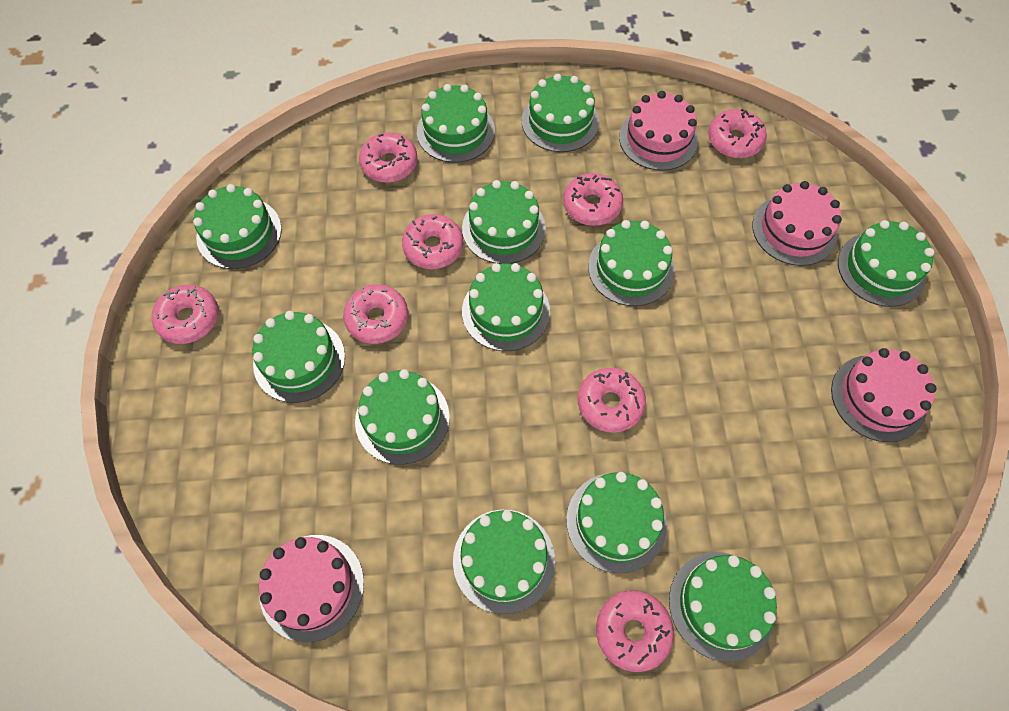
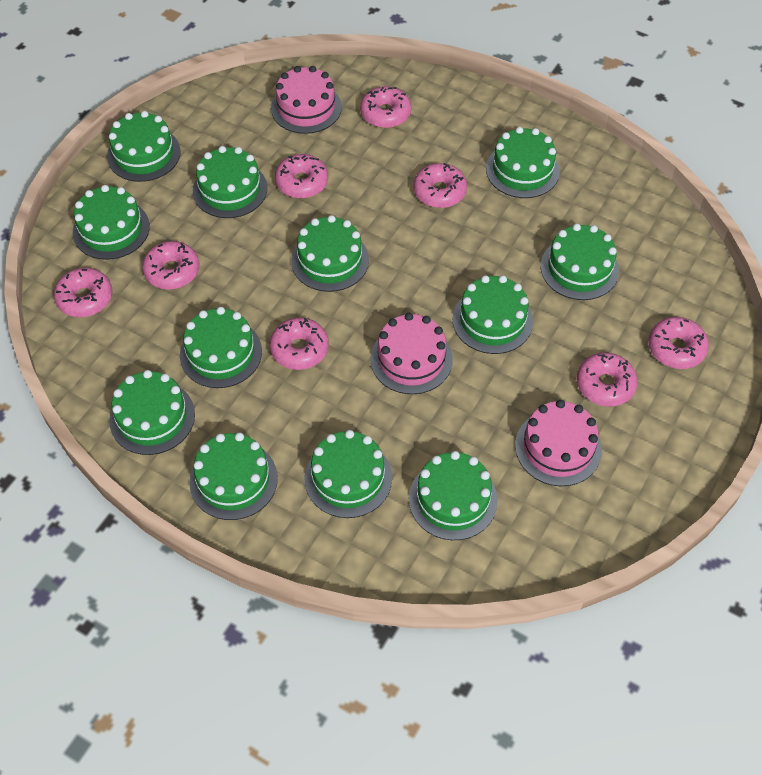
pink cake: [259,535,364,642] [619,91,698,171] [752,181,842,266] [831,348,936,442] = 4 -> [271,66,342,134] [370,313,453,394] [515,400,602,486] = 3

